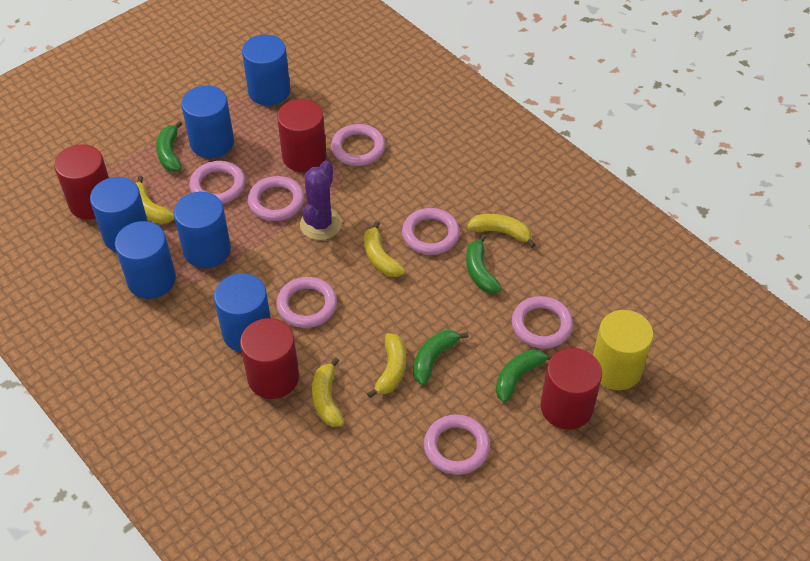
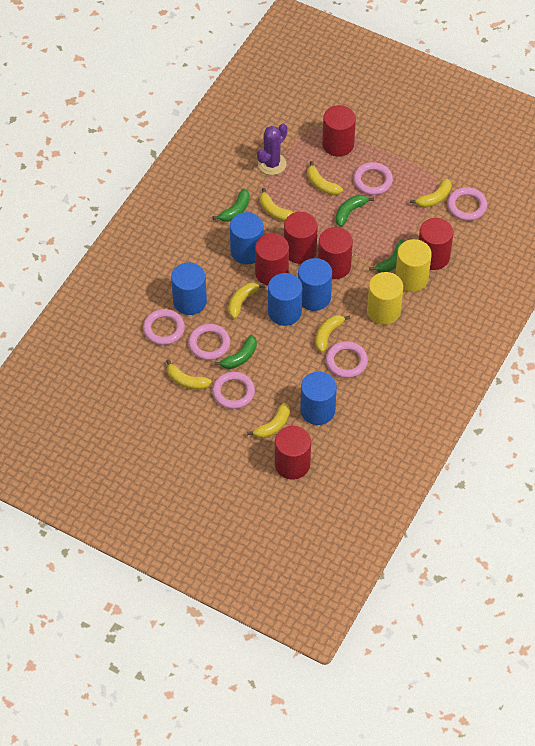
blue cylinder: [90,177,148,252] [115,221,176,299] [174,192,231,268] [181,85,234,158] [214,273,271,352] [242,35,290,106] = 6 -> [171,262,207,315] [230,212,264,265] [268,273,302,326] [298,258,332,311] [300,372,337,425] = 5
pink ring: [189,161,245,204] [248,176,304,221] [276,277,337,328] [331,124,385,166] [402,208,460,255] [424,414,490,475] [512,296,573,349] = 7 -> [143,309,185,345] [188,324,230,360] [212,372,255,409] [326,341,368,378] [353,162,393,195] [447,187,487,221] = 6
red cylinder: [54,144,109,220] [240,318,299,399] [277,99,327,172] [540,348,602,430] = 4 -> [255,234,289,286] [275,426,311,480] [284,212,318,264] [318,227,353,279] [322,105,356,157] [419,218,453,270] = 6
yellow banana: [135,176,174,224] [312,357,344,427] [364,221,405,277] [367,333,406,398] [467,214,536,248] = 5 -> [166,359,212,390] [228,282,265,319] [247,402,290,438] [260,188,294,221] [307,161,343,195] [315,315,350,352] [410,179,452,208] = 7
yellow cylinder: [593,310,653,390] = 1 -> [367,272,403,325] [395,239,432,292] = 2

